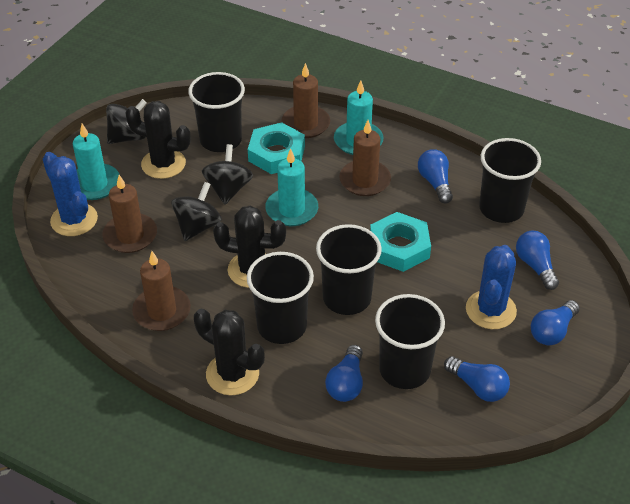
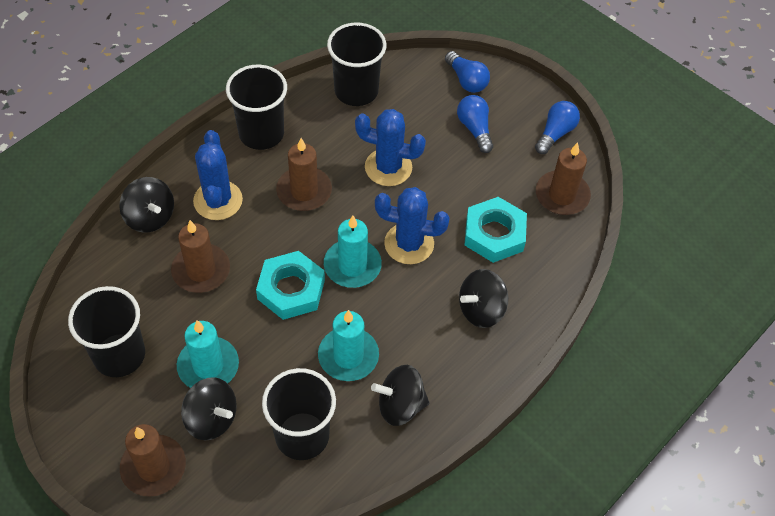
black cactus: [125,101,191,179] [194,309,265,395] [213,206,286,288] = 3 -> none = 0
black cup: [188,72,245,152] [247,252,314,344] [316,224,382,315] [375,294,445,389] [479,138,541,223] = 5 -> [68,286,145,377] [226,65,287,150] [262,368,336,460] [327,22,386,106] = 4
black spinning top: [106,99,147,144] [171,182,222,241] [202,144,253,205] = 3 -> [119,177,174,232] [181,377,237,440] [371,365,430,426] [459,269,508,328] = 4
blue cactus: [43,152,98,236] [466,245,517,329] = 2 -> [193,130,243,220] [355,109,426,186] [375,187,450,264] = 3
blue light bulb: [325,345,363,402] [418,149,453,204] [444,356,510,402] [516,231,559,290] [531,300,580,346] = 5 -> [445,51,490,93] [457,95,493,153] [535,101,580,154] = 3

